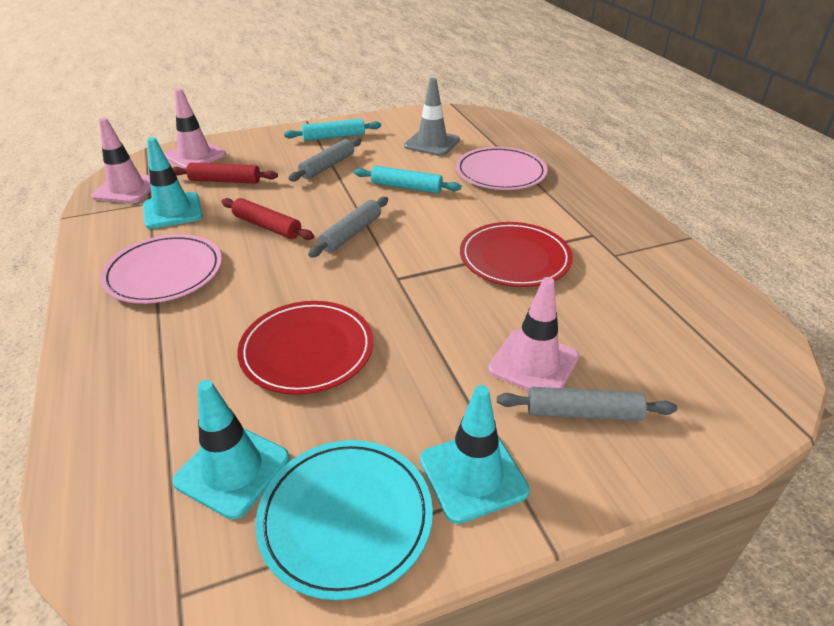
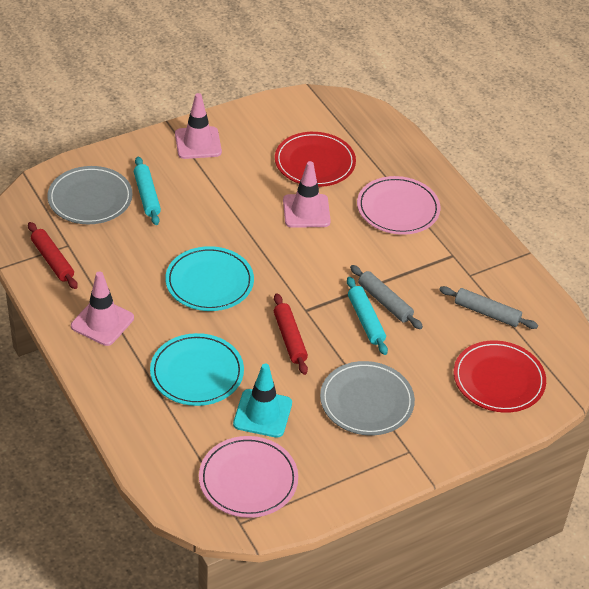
grey plate: none = 0 -> [47,166,133,224] [320,361,415,435] = 2
grey rolling pin: [288,138,362,181] [308,197,388,257] [497,387,677,421] = 3 -> [350,265,423,329] [439,286,538,329] = 2
grey traffic cone: [404,78,460,156] = 1 -> none = 0
turquoise plate: [255,440,433,600] = 1 -> [150,333,244,406] [165,246,254,311] = 2
turquoise traffic cone: [143,137,203,229] [173,380,290,520] [420,385,530,524] = 3 -> [233,364,292,438] = 1

